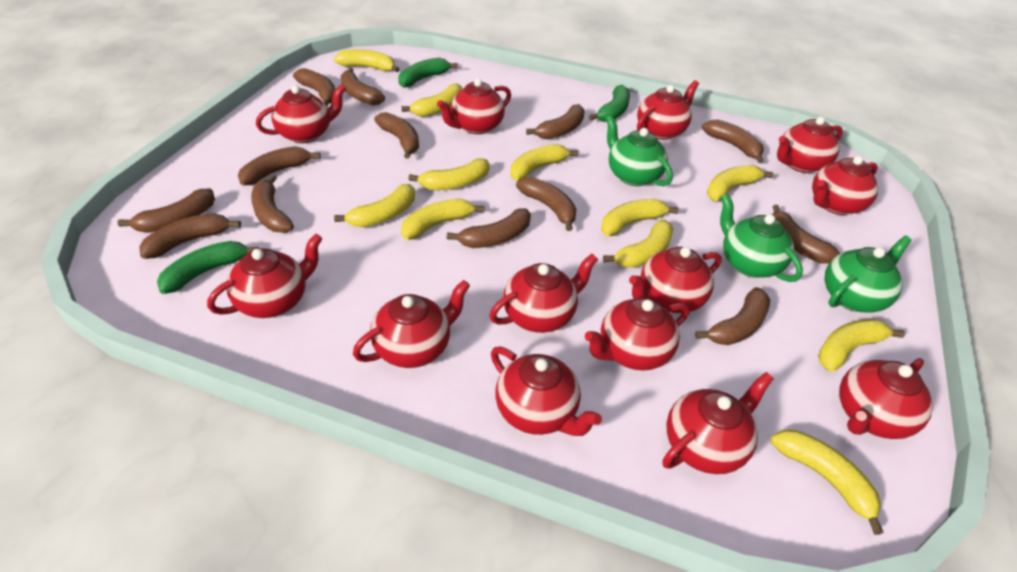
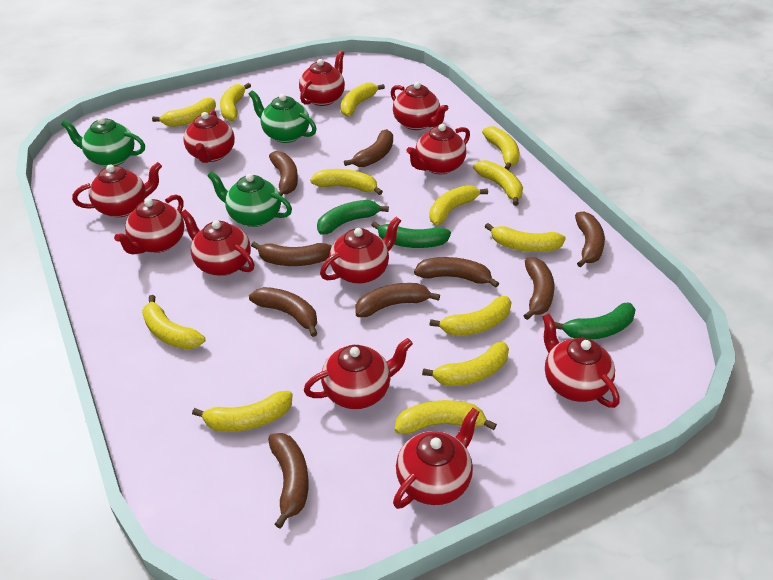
brown banana: [118,189,215,233] [139,213,241,259] [238,146,321,185] [251,175,294,233] [293,68,335,107] [341,68,385,105] [374,112,419,159] [447,208,531,248] [516,177,576,231] [526,104,585,139] [695,287,770,345] [702,119,764,163] [772,205,840,264] = 13 -> [249,287,317,337] [251,242,332,266] [268,433,309,528] [269,151,298,196] [344,129,393,167] [355,283,440,317] [414,257,499,288] [523,257,555,320] [575,211,605,267] = 9
red teapot: [207,234,322,318] [256,84,346,143] [353,280,470,368] [437,79,511,134] [489,253,598,333] [491,346,602,436] [585,298,690,371] [629,247,721,313] [637,80,699,140] [662,372,774,474] [777,117,843,173] [812,156,878,215] [839,358,933,439] = 13 -> [72,162,162,217] [114,194,185,254] [180,209,255,276] [183,110,235,163] [299,51,345,106] [304,338,413,409] [320,217,401,284] [391,82,449,130] [393,408,480,509] [406,124,470,174] [542,314,620,408] = 11
yellow banana: [334,49,400,72] [334,184,415,227] [401,198,484,240] [402,83,462,117] [409,158,490,190] [511,144,578,181] [601,199,679,236] [603,220,673,268] [707,165,773,201] [771,430,884,535] [818,319,905,372] = 11 -> [142,295,205,350] [152,98,216,127] [192,391,292,432] [220,83,251,121] [310,169,383,195] [341,83,385,117] [394,400,497,434] [422,342,509,386] [429,185,488,225] [430,296,511,336] [473,160,523,206] [482,126,519,170] [485,223,566,252] = 13

